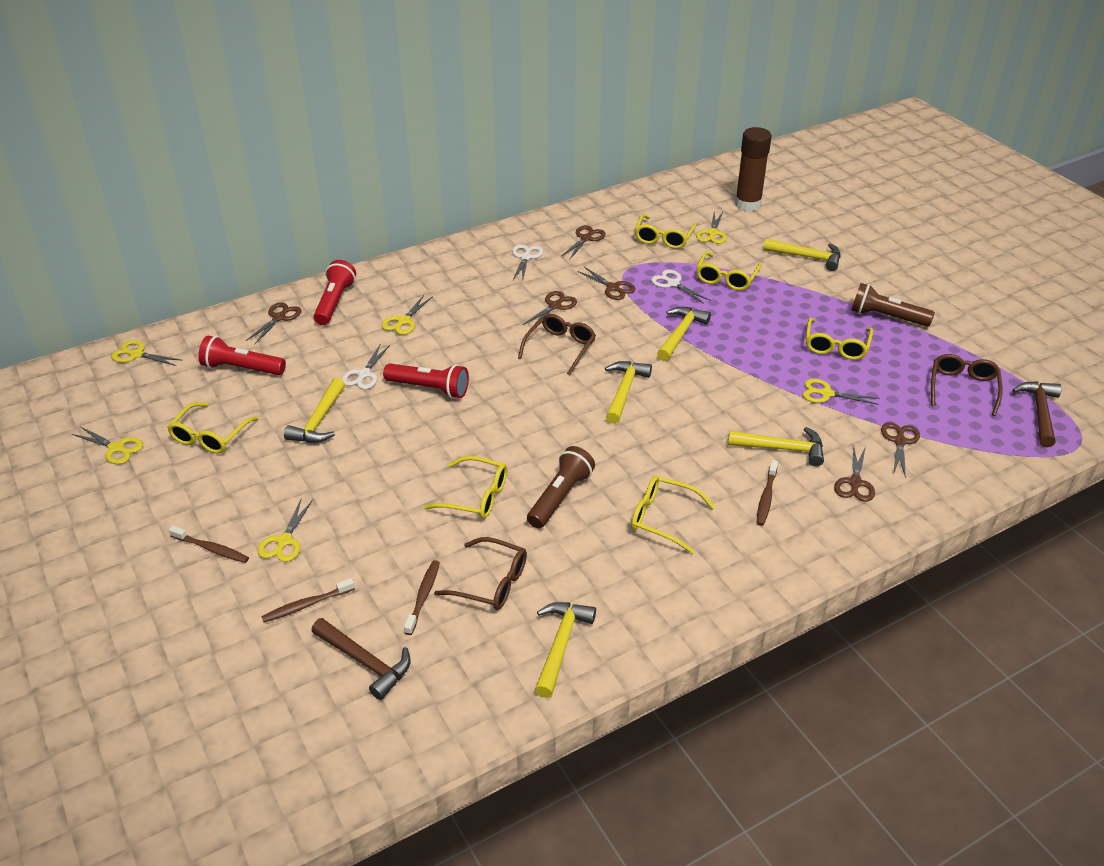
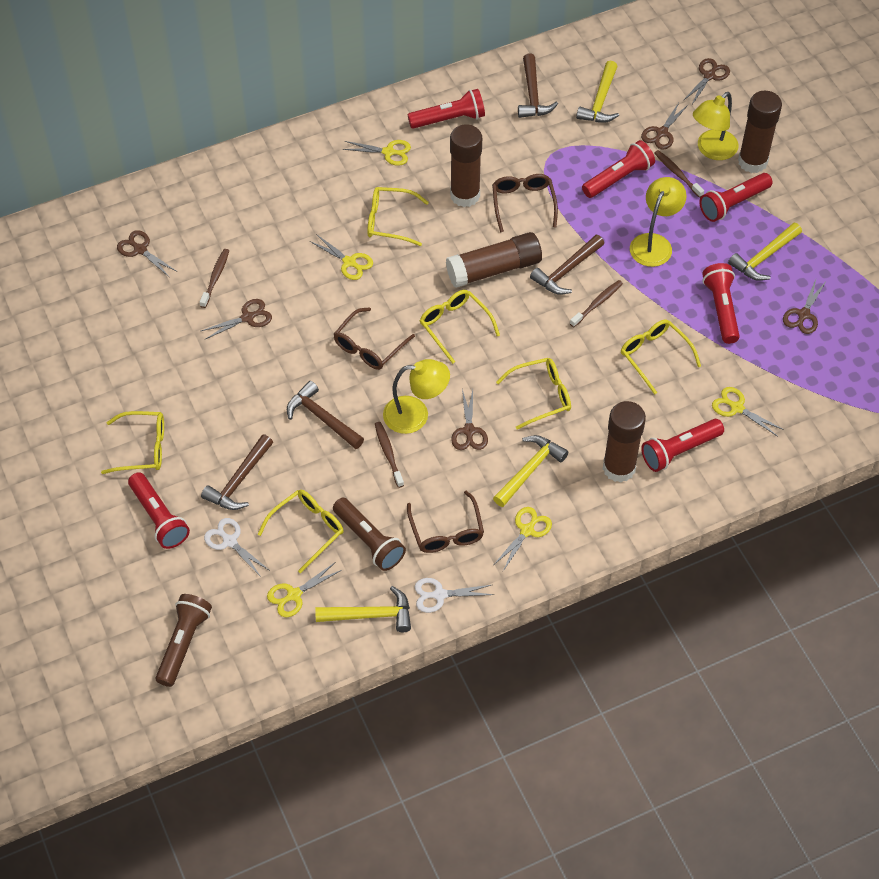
brown glue stick: [735,127,772,212] = 1 -> [446,232,542,288] [450,124,482,207] [603,401,646,482] [738,91,782,173] = 4
brown hammer: [311,618,411,700] [1012,381,1062,447] = 2 -> [201,434,273,510] [287,381,364,449] [518,53,558,118] [530,235,604,295] = 4
red flashlight: [198,335,286,375] [313,260,356,325] [383,363,469,398] = 3 -> [128,472,190,549] [408,89,485,129] [582,140,655,198] [641,419,724,472] [700,173,772,222] [702,263,740,344] = 6
white scissors: [342,345,390,389] [512,245,543,282] [651,270,711,304] = 3 -> [204,518,270,577] [414,578,494,613] = 2
yellow hammer: [284,378,345,443] [535,602,596,698] [605,361,652,424] [657,307,711,361] [728,427,824,466] [763,239,840,271] = 6 -> [315,586,411,632] [493,435,568,507] [576,61,619,123] [728,223,802,281] = 4
yellow lamp: none = 0 -> [383,359,450,434] [630,177,687,267] [693,92,738,160] = 3
yellow scissors: [72,426,143,464] [111,340,183,366] [258,500,313,562] [382,295,433,335] [696,212,727,244] [803,379,879,405] = 6 -> [267,563,342,617] [310,234,373,280] [343,140,411,166] [494,507,552,571] [712,387,784,437] = 5

